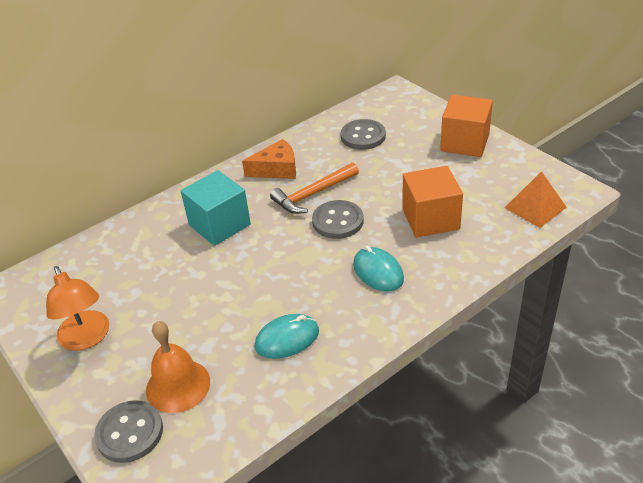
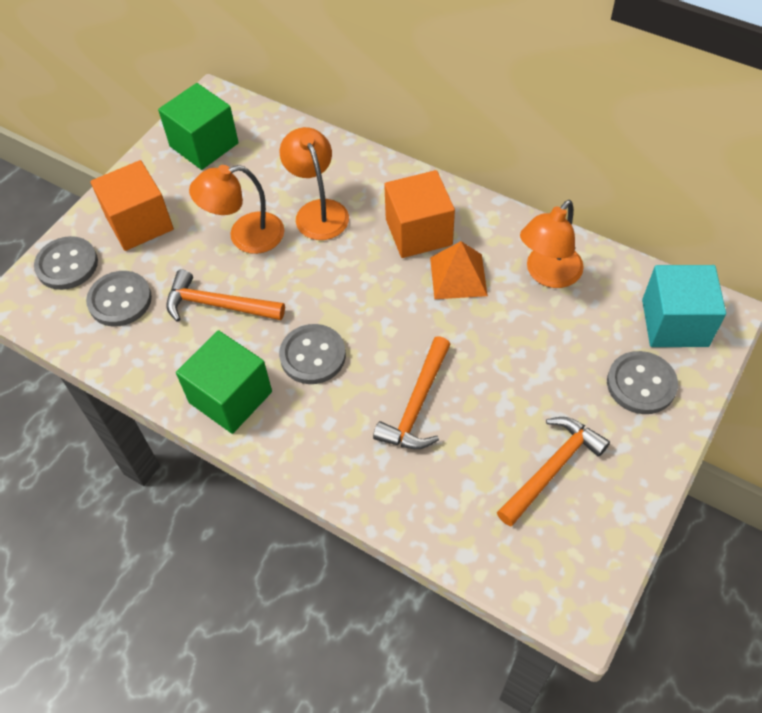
green cube: none = 0 -> [158,83,239,170] [176,330,272,434] = 2
grey button: [94,400,163,463] [312,200,364,239] [341,119,386,150] = 3 -> [34,236,98,290] [86,271,152,327] [279,324,346,384] [607,351,678,414] = 4
orange bell: [146,321,210,413] = 1 -> none = 0
orange cheese: [242,139,296,179] = 1 -> none = 0
orange hammer: [270,163,359,214] = 1 -> [166,269,285,322] [373,336,451,449] [497,417,610,526] = 3
orange lamp: [46,266,109,351] = 1 -> [189,165,284,254] [280,127,349,240] [520,200,584,288] = 3
turquoise mouse: [255,314,319,359] [353,246,404,292] = 2 -> none = 0

